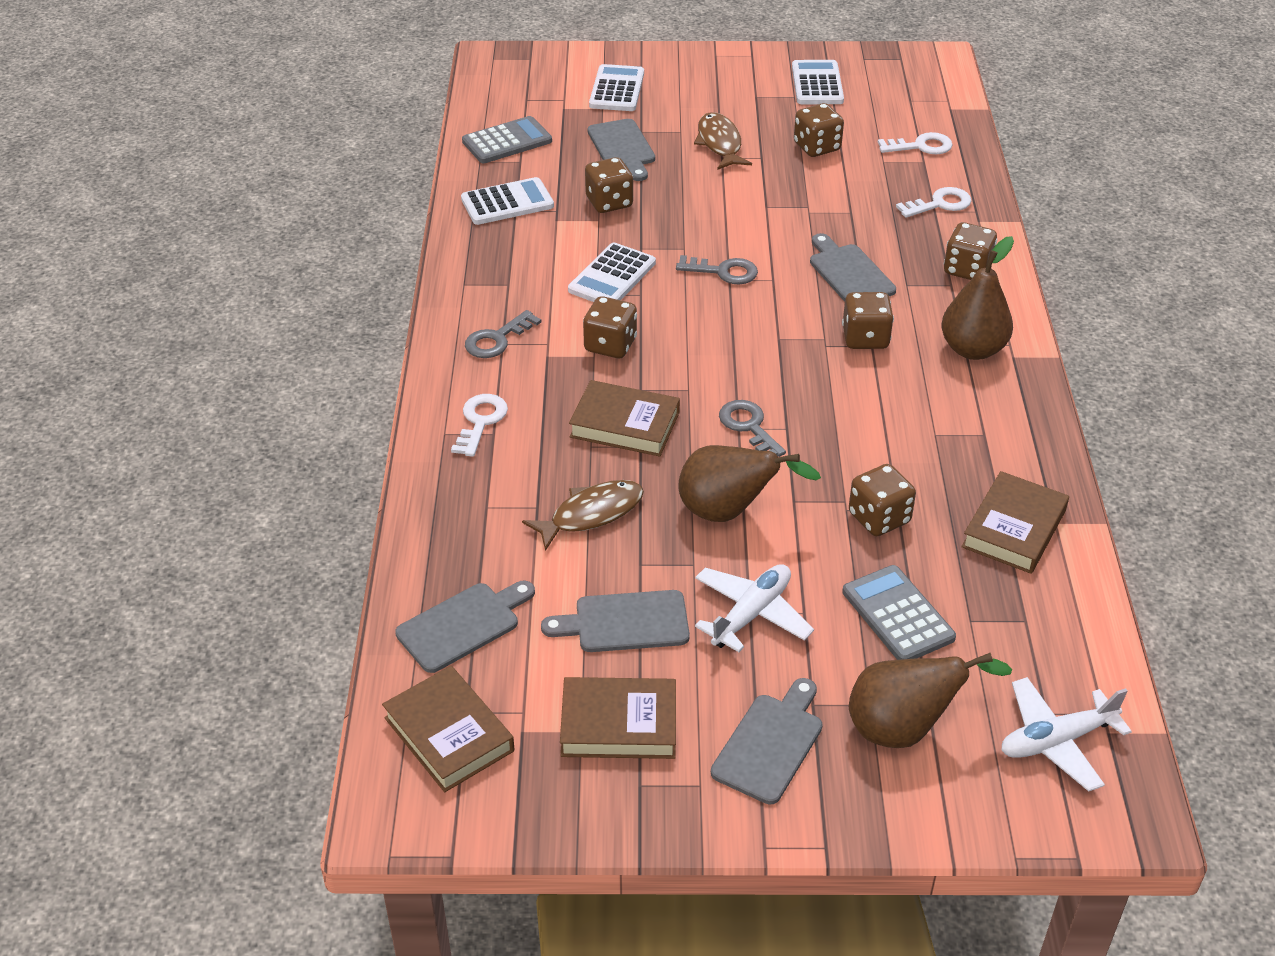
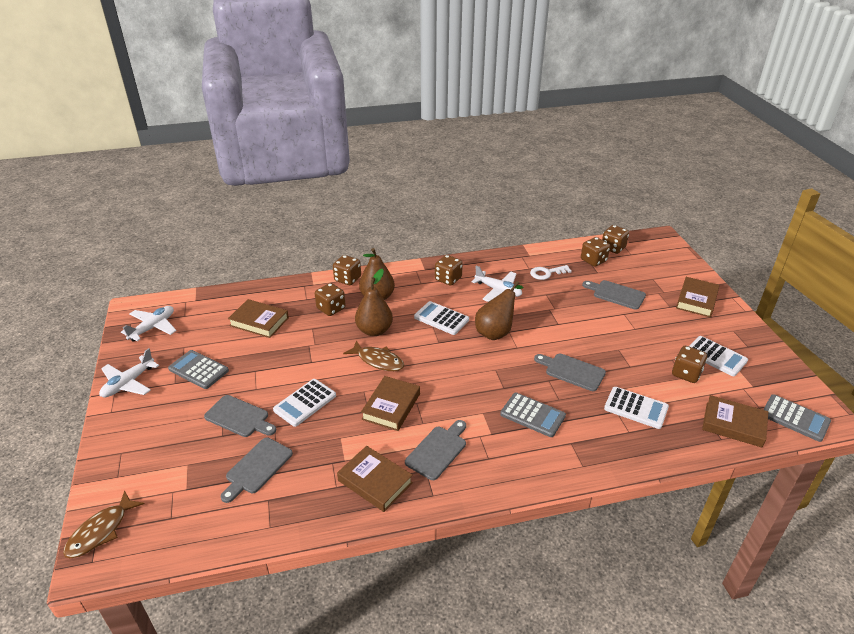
brown book: [382,666,514,792] [560,677,676,759] [569,380,680,457] [961,471,1069,574] = 4 -> [228,299,289,338] [337,446,413,512] [361,376,420,431] [676,277,720,317] [702,395,768,448] = 5
grey calculator: [462,116,552,163] [842,565,956,660] = 2 -> [168,350,229,389] [500,393,566,437] [763,394,831,442] = 3
grey key: [465,310,541,358] [676,255,758,284] [719,400,786,457] = 3 -> none = 0
white key: [451,394,508,457] [878,132,952,154] [896,187,971,218] = 3 -> [530,265,572,280] = 1
white plane: [695,564,814,652] [1001,677,1132,791] = 2 -> [99,348,159,398] [121,306,176,342] [471,266,522,302] = 3

